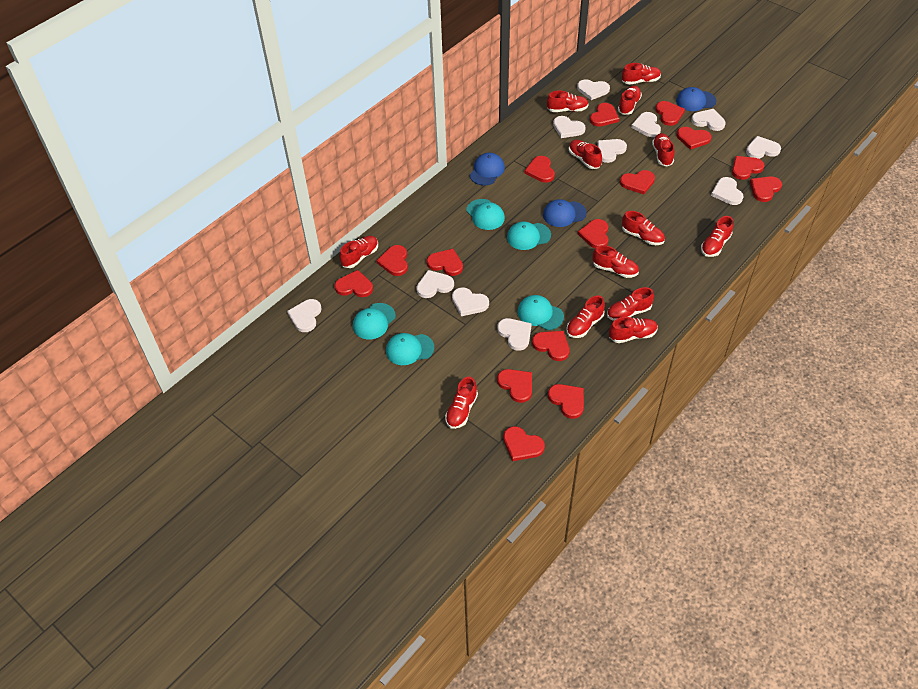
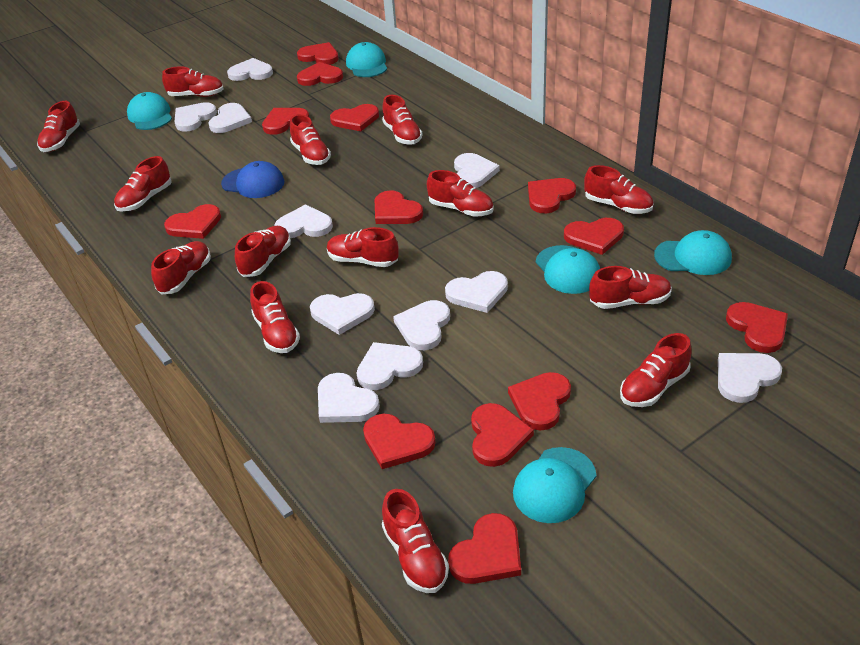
blue cap: [470,153,505,185] [543,199,587,227] [676,87,716,111] = 3 -> [221,161,284,198] = 1
red heart: [335,270,373,297] [376,245,408,276] [427,249,463,276] [497,369,532,403] [503,426,545,461] [524,156,555,183] [532,331,570,361] [548,384,584,419] [578,219,609,248] [590,103,619,127] [620,170,655,194] [655,101,685,126] [677,127,711,150] [732,156,765,180] [750,176,782,202] = 15 -> [164,204,221,239] [262,108,310,135] [297,42,339,65] [297,62,343,86] [330,104,379,131] [363,414,436,469] [375,190,423,224] [448,513,521,584] [471,403,534,467] [508,372,571,430] [528,178,576,213] [564,218,624,255] [726,302,788,353] = 13
red shoe: [339,236,378,268] [445,377,478,429] [547,91,589,112] [566,295,605,338] [569,140,602,169] [592,245,639,278] [607,287,654,321] [609,317,658,343] [618,86,642,115] [622,63,661,85] [622,211,665,245] [652,133,675,166] [701,216,734,257] = 13 -> [37,101,80,152] [114,156,172,212] [151,241,211,295] [162,66,223,97] [235,226,291,277] [250,281,300,353] [290,114,331,165] [327,227,399,267] [382,95,423,145] [382,489,449,593] [427,170,494,217] [584,165,653,214] [589,266,672,309] [620,333,692,407] = 14

